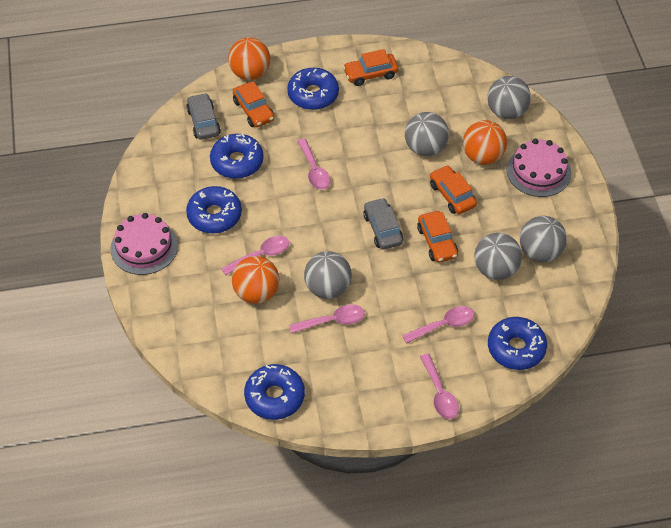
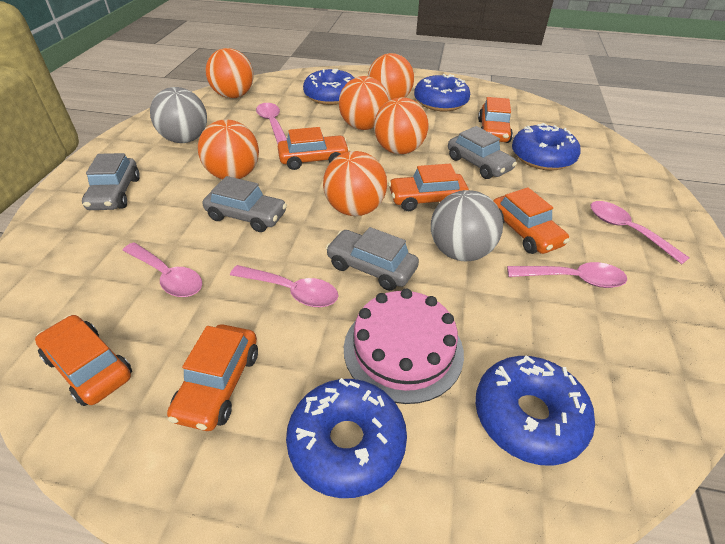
grey ball: [304,251,352,299] [405,112,449,156] [475,233,522,280] [487,76,531,119] [520,216,567,263] = 5 -> [150,87,207,143] [431,190,503,261] = 2
grey car: [186,93,221,140] [363,198,403,249] = 2 -> [82,153,140,210] [202,176,287,232] [326,227,419,291] [448,126,517,179] = 4
orange ball: [228,38,270,80] [232,256,280,304] [463,120,507,165] = 3 -> [198,119,259,179] [206,48,254,98] [323,151,387,216] [339,76,389,130] [368,53,414,100] [374,97,428,154] = 6
orange car: [233,81,274,127] [343,49,398,86] [417,211,458,263] [430,165,477,214] = 4 -> [35,315,132,406] [167,324,258,431] [278,127,350,170] [388,164,469,211] [478,97,513,143] [493,187,570,254] = 6
pink cake: [110,213,178,275] [507,139,571,197] = 2 -> [344,289,464,404] = 1

